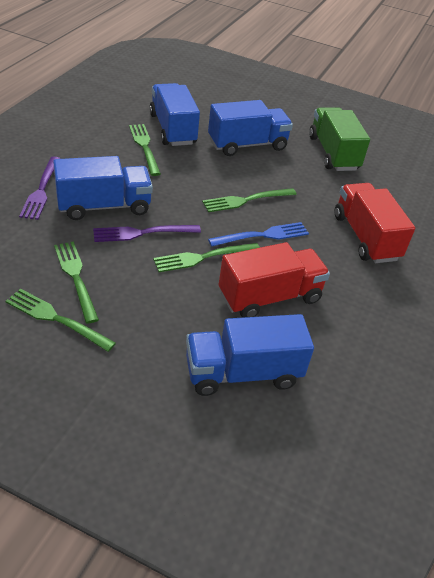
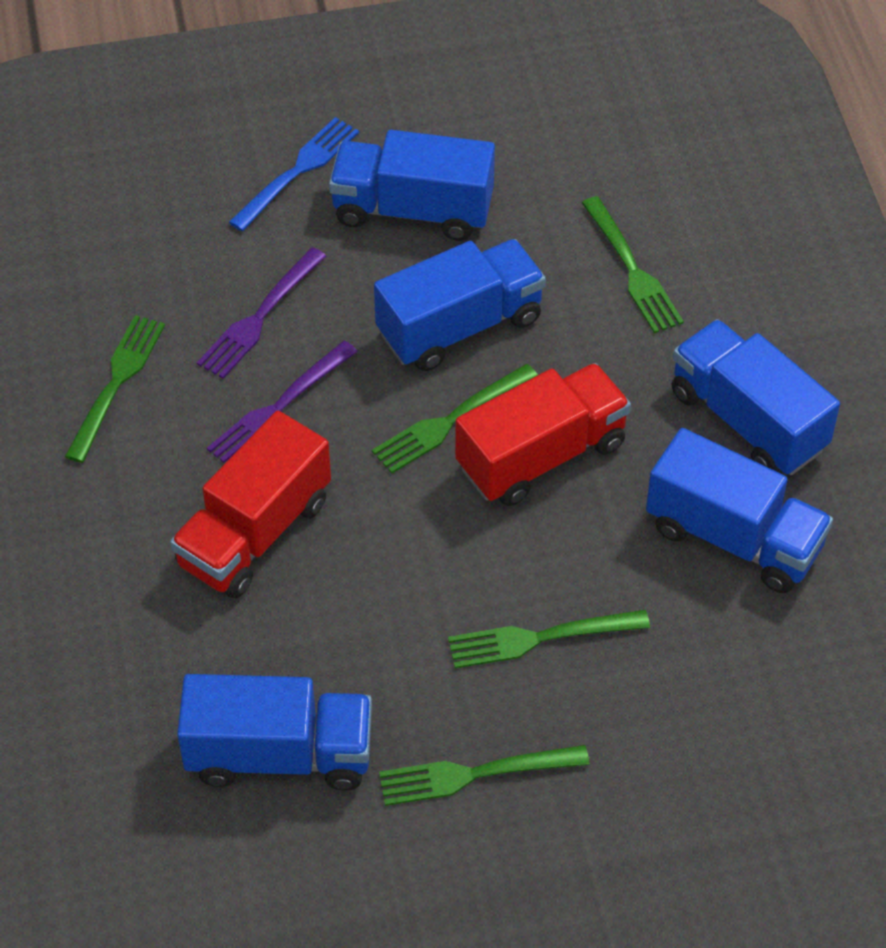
blue truck: [53,156,153,220] [149,83,200,146] [186,314,314,396] [208,100,293,156] = 4 -> [177,674,372,790] [329,130,495,241] [374,239,546,371] [646,428,833,593] [672,319,840,475] = 5
green truck: [309,107,370,171] = 1 -> none = 0

